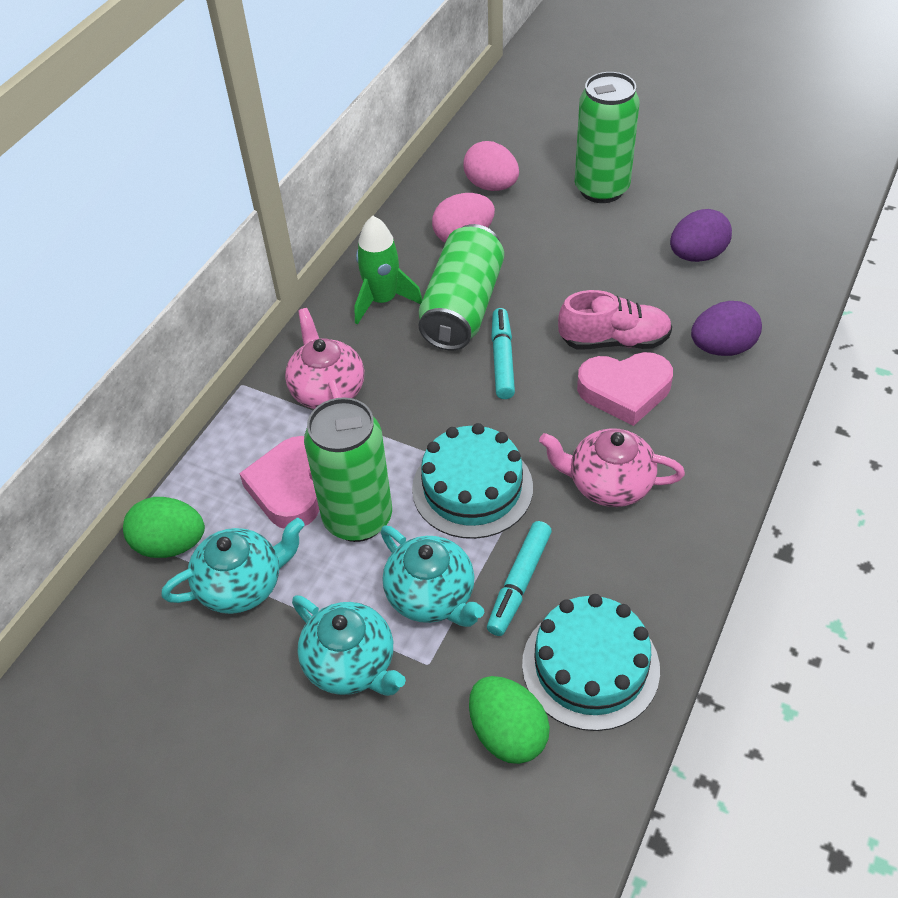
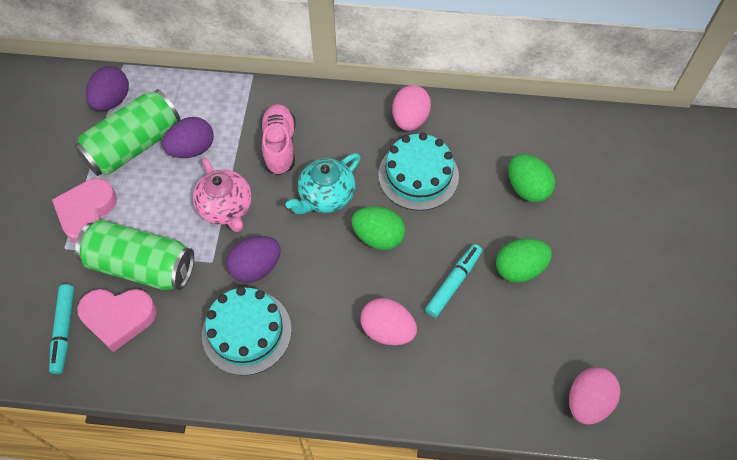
green can: [304,397,392,542] [419,224,504,350] [575,72,640,203] = 3 -> [74,89,181,176] [75,220,194,290] = 2
green egg: [123,497,205,558] [469,676,550,764] = 2 -> [351,206,405,250] [496,238,552,283] [508,154,555,202] = 3
green rocket: [354,216,422,325] = 1 -> none = 0
pink egg: [432,193,495,243] [463,141,519,191] = 2 -> [360,298,417,345] [392,85,431,131] [569,367,621,425] = 3
pink teapot: [285,308,364,409] [539,428,685,507] = 2 -> [193,158,252,232] = 1
purple egg: [670,209,732,262] [691,301,762,356] = 2 -> [86,66,129,111] [162,117,214,158] [227,236,281,283] = 3
turquoise teapot: [161,518,305,614] [292,595,406,696] [381,525,484,627] = 3 -> [286,153,361,214] = 1

